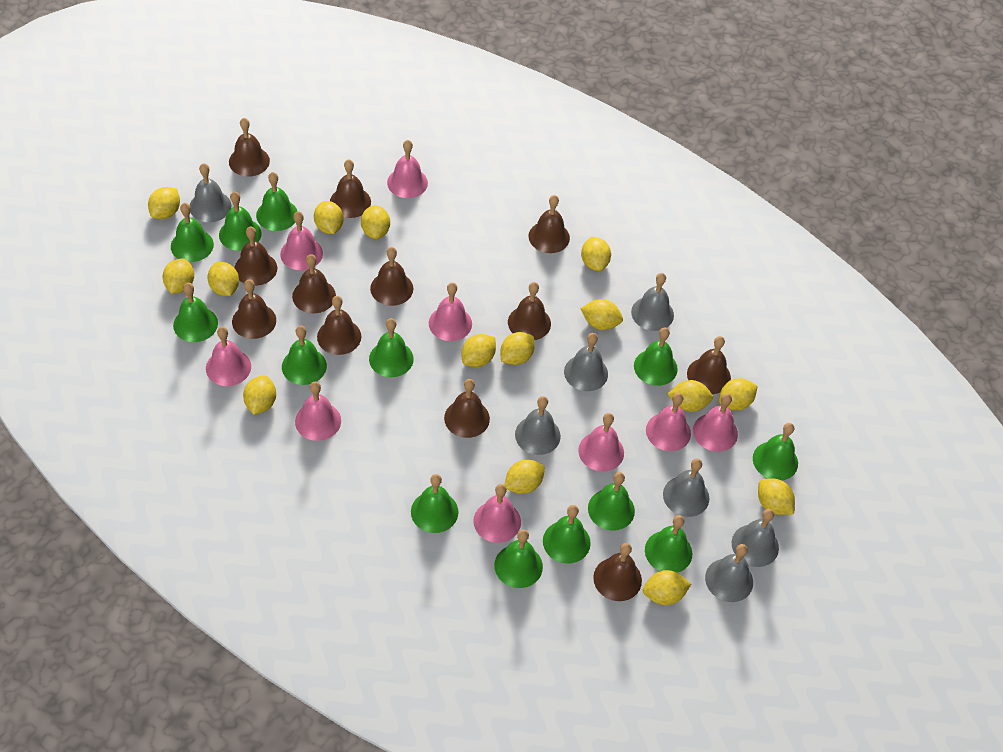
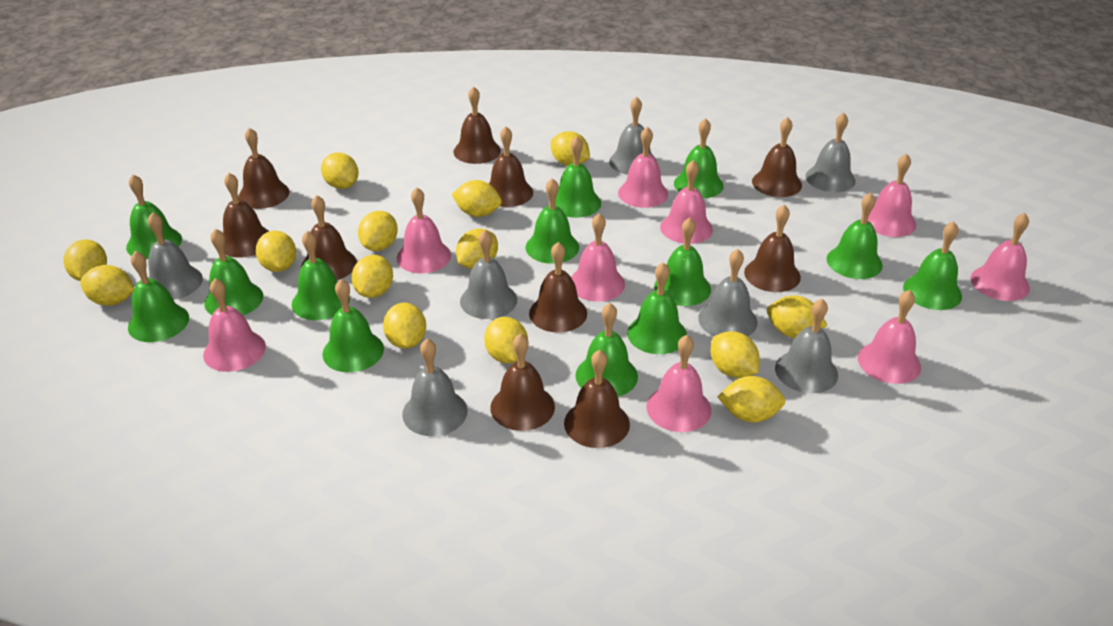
brown bell: [229,118,270,177] [232,279,276,339] [234,227,277,286] [292,254,336,313] [317,296,361,355] [330,159,371,218] [370,247,413,306] [444,379,490,438] [508,282,551,340] [528,195,570,253] [593,543,642,601] [687,336,731,394] = 12 -> [223,173,269,258] [238,128,289,209] [301,195,357,280] [454,86,501,164] [489,126,533,207] [490,333,555,431] [529,242,587,333] [564,350,630,448] [744,205,801,292] [752,117,802,197] = 10
yellow lemon: [148,187,180,219] [162,259,194,294] [207,262,239,296] [243,375,276,415] [314,201,344,234] [361,205,390,239] [462,334,496,367] [500,332,535,365] [505,460,545,494] [580,299,623,330] [581,237,611,271] [643,570,691,605] [668,380,713,412] [719,378,758,411] [758,478,795,515] = 15 -> [64,239,107,281] [80,265,134,306] [256,231,296,272] [321,152,359,189] [351,255,393,298] [358,211,398,251] [383,303,426,349] [452,180,502,217] [456,229,498,269] [484,317,528,364] [551,131,590,166] [711,331,760,378] [717,376,786,422] [767,296,828,338] = 14

